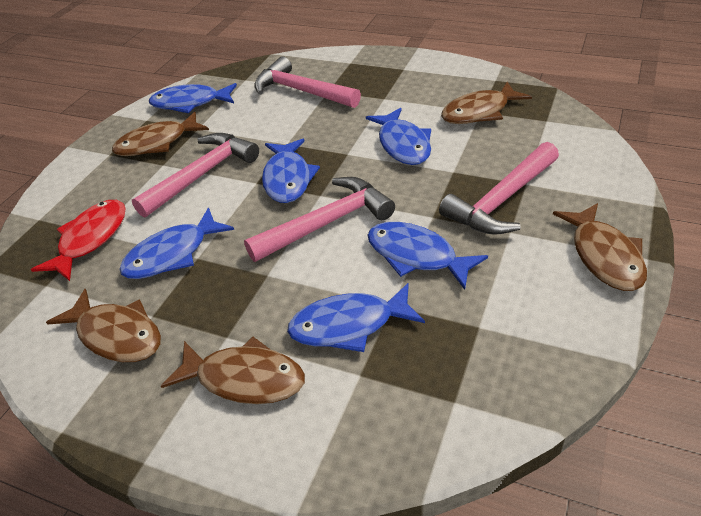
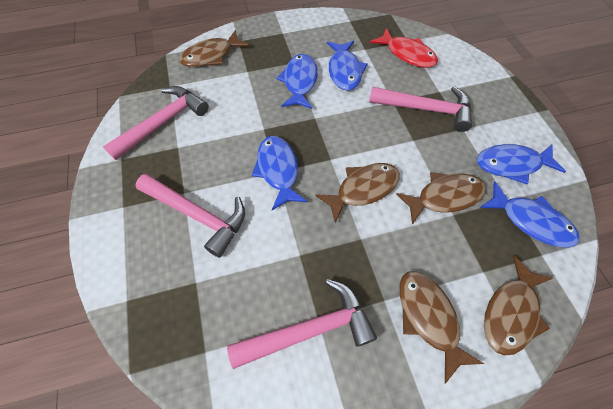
blue fish: [119,207,234,279] [149,83,237,113] [262,139,320,203] [287,283,425,352] [366,108,431,165] [368,222,488,290] = 6 -> [252,136,307,210] [276,54,318,109] [327,41,368,91] [477,144,566,185] [480,182,579,248] = 5

